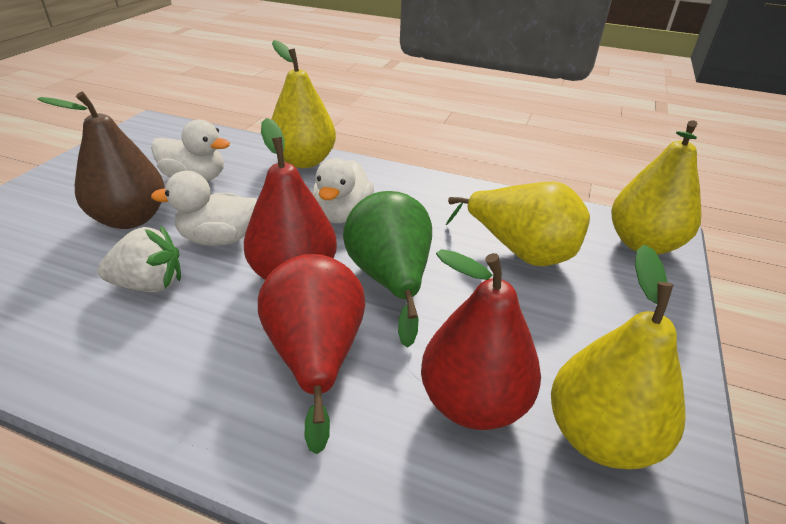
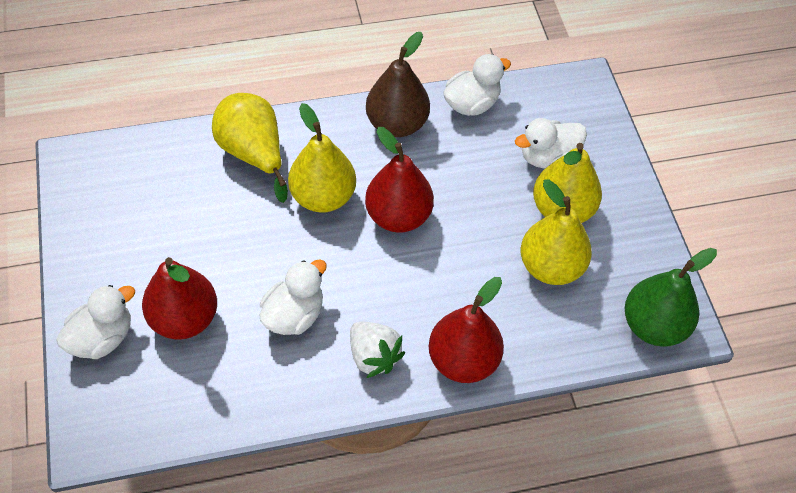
white duck: [151,119,230,181] [151,171,257,246] [312,158,374,223] = 3 -> [56,285,135,359] [260,259,327,335] [444,54,511,116] [515,118,587,168] = 4

